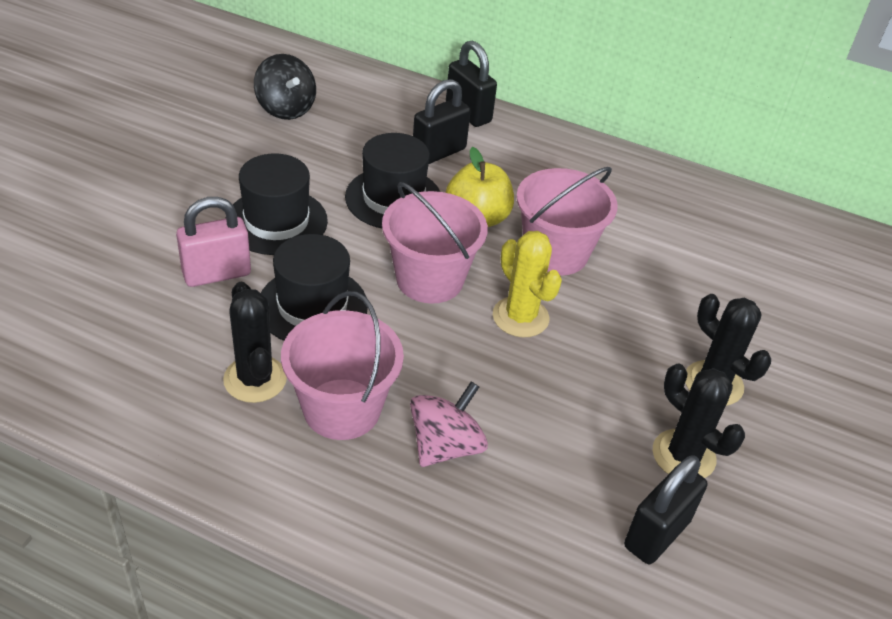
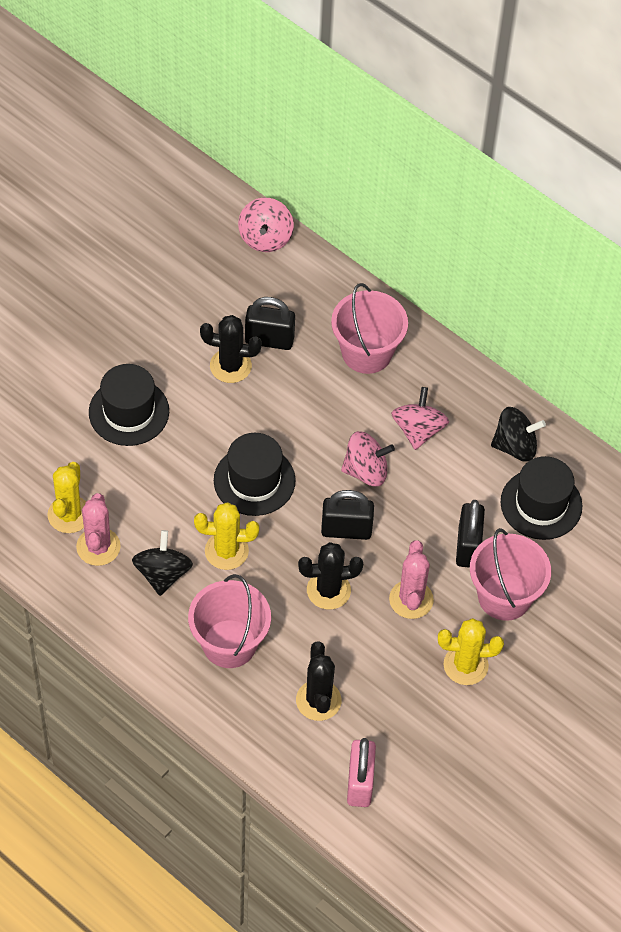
black spinning top: [254,54,316,120] = 1 -> [132,530,193,596] [491,407,546,462] = 2
pink cactus: none = 0 -> [76,493,121,566] [389,540,434,619] = 2
pink spinning top: [410,381,488,467] = 1 -> [238,198,294,252] [341,431,395,487] [391,387,449,450] = 3
yellow apple: [446,147,514,227] = 1 -> none = 0
yellow cactus: [493,231,562,337] = 1 -> [47,462,86,533] [194,502,259,570] [438,618,504,685] = 3

